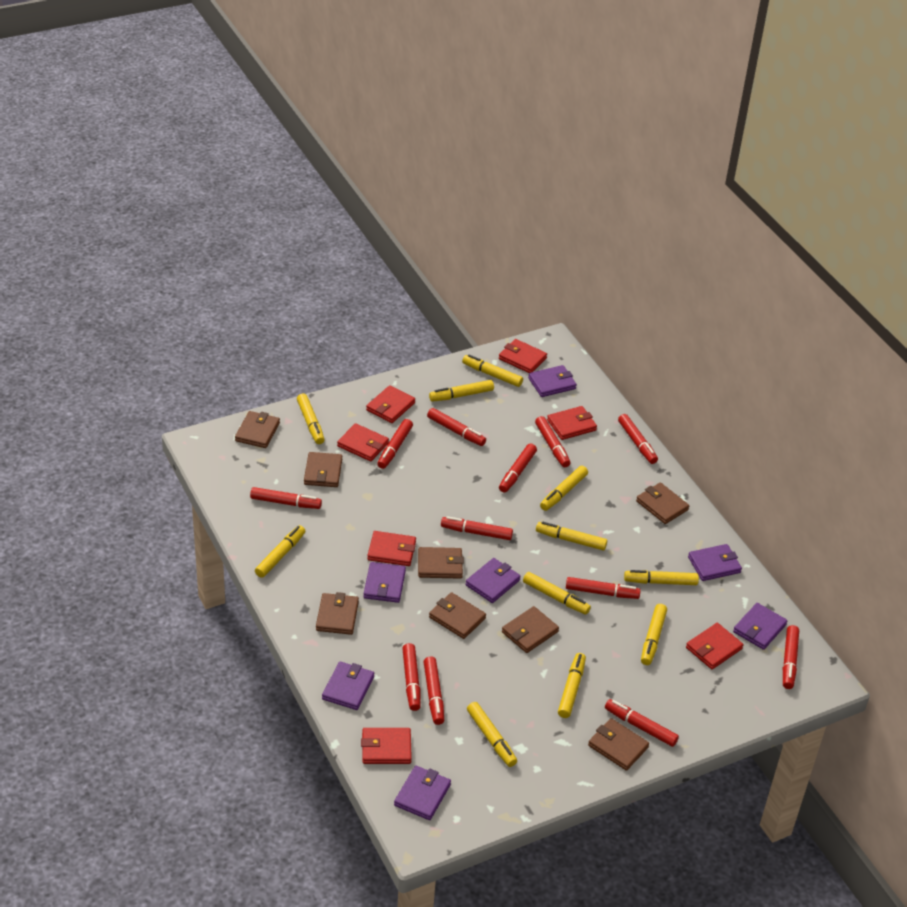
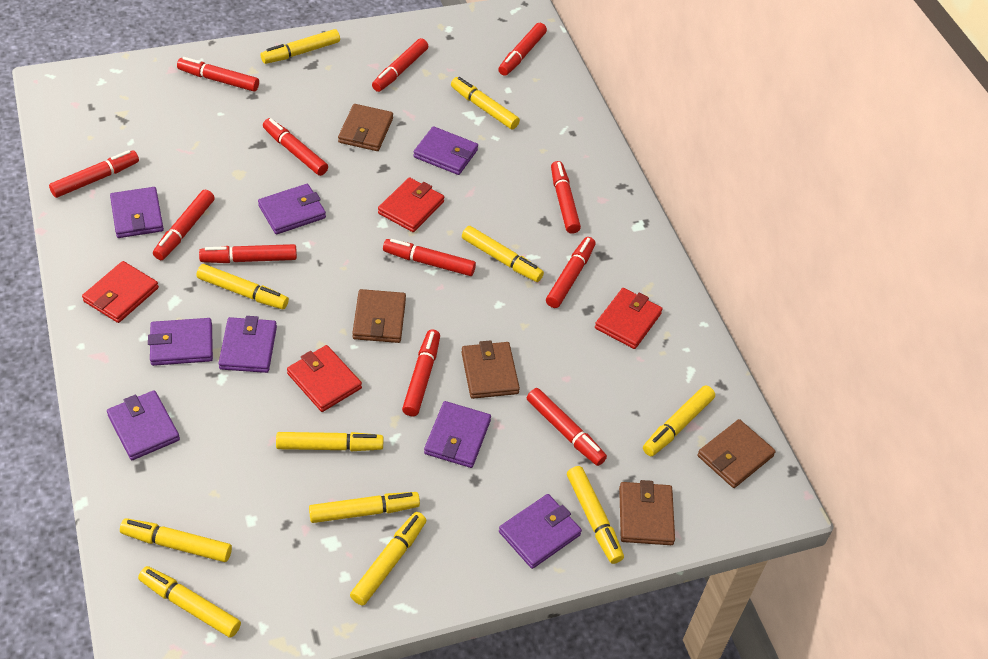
brown wallet: [235,411,280,448] [304,452,342,487] [316,592,359,635] [418,547,464,579] [429,592,486,639] [502,606,559,653] [588,718,649,771] [636,482,689,524] = 8 -> [338,104,393,151] [352,289,406,343] [461,340,520,399] [619,480,675,545] [697,419,776,488] = 5
purple wallet: [322,662,374,710] [363,562,406,603] [394,766,451,820] [466,558,521,603] [528,365,577,397] [688,544,742,581] [733,603,787,650] = 7 -> [107,390,180,460] [110,187,164,238] [148,318,213,366] [218,316,277,373] [258,184,326,234] [413,126,478,175] [424,401,491,468] [499,494,582,569] = 8
red wallet: [337,423,389,461] [361,728,412,764] [366,385,415,423] [367,531,416,566] [499,339,547,373] [547,406,597,440] [686,623,743,669] = 7 -> [82,261,159,323] [287,345,362,412] [378,177,444,232] [595,288,663,349] = 4

